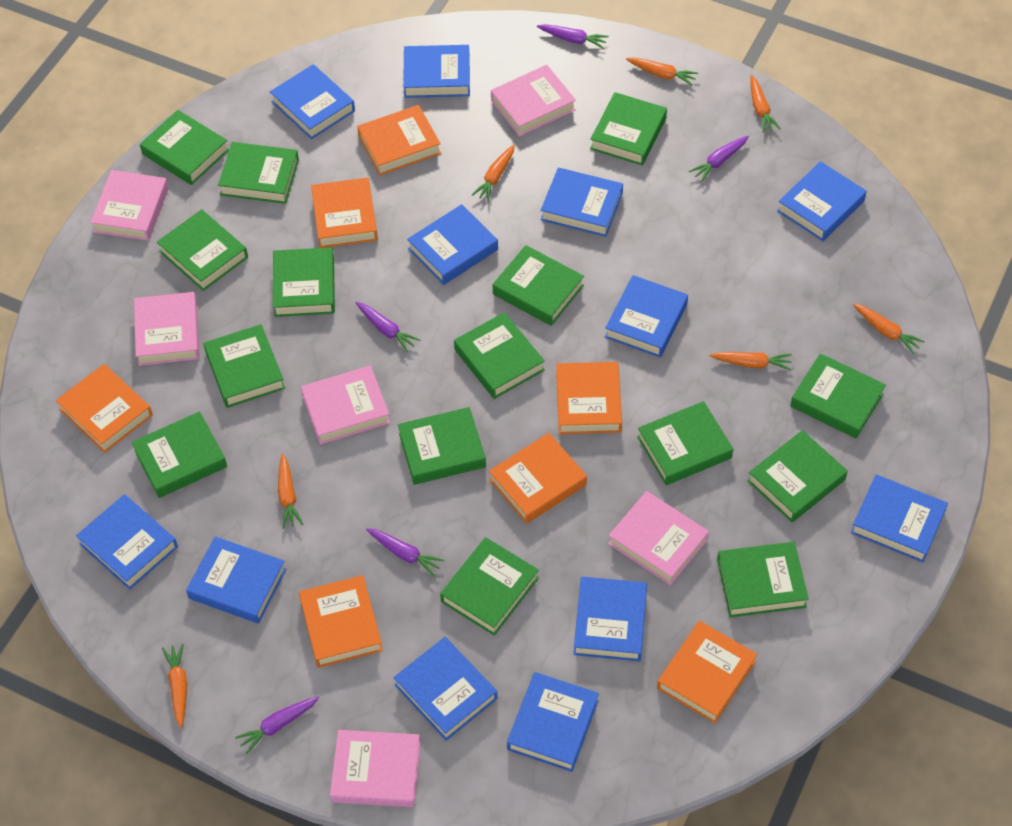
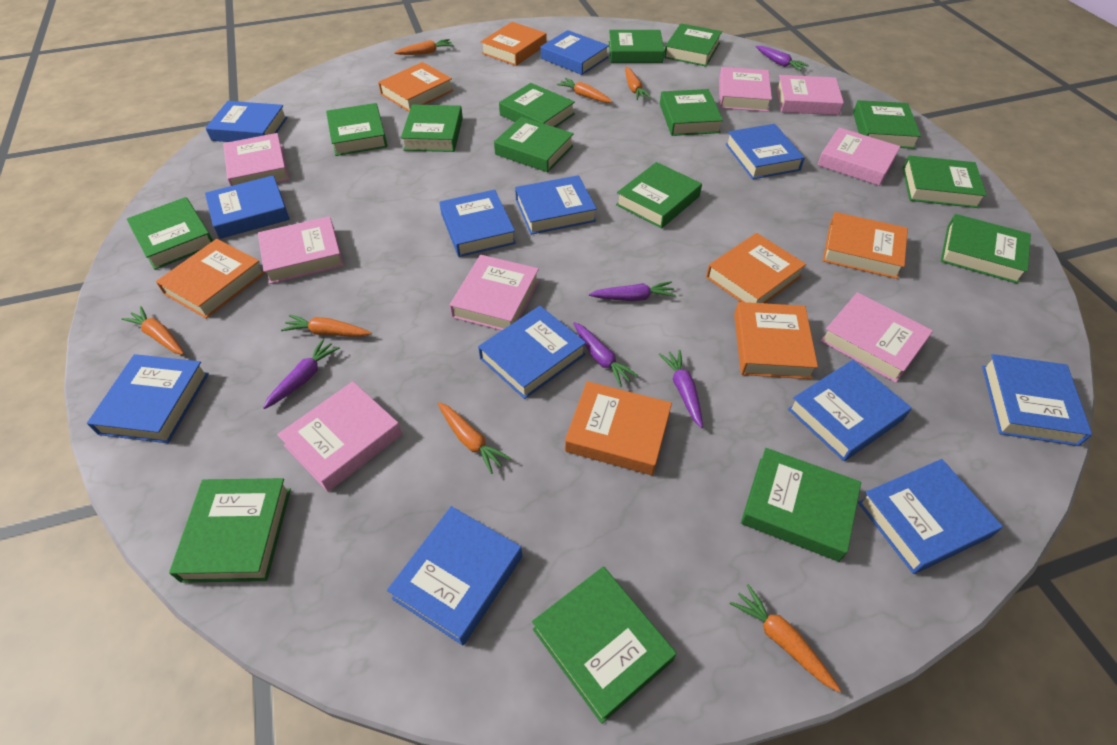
pink book: [90,170,169,241] [134,292,199,366] [301,366,390,445] [330,730,421,807] [491,65,576,137] [608,491,709,585] = 6 -> [223,133,289,186] [258,216,344,284] [277,381,402,492] [450,255,539,331] [719,67,772,112] [776,75,844,115] [818,127,901,186] [820,292,933,383] = 8

